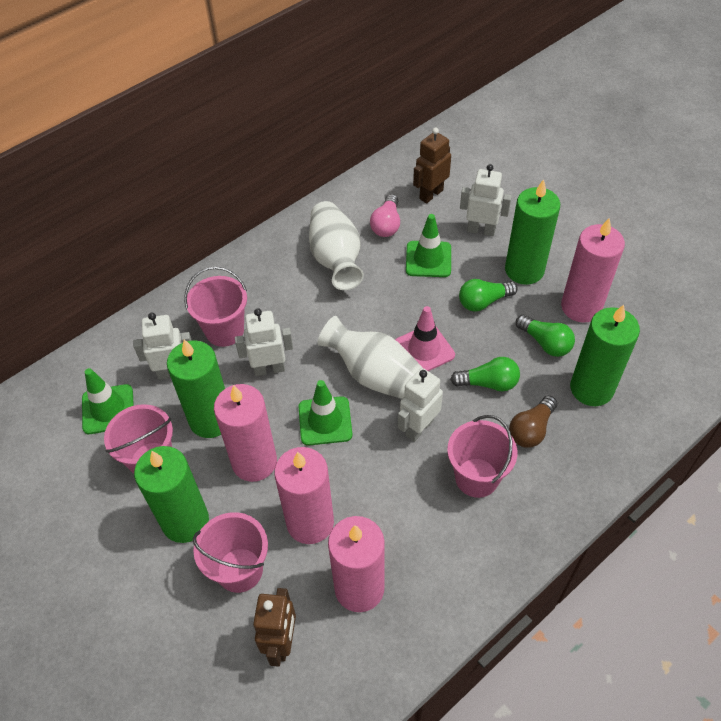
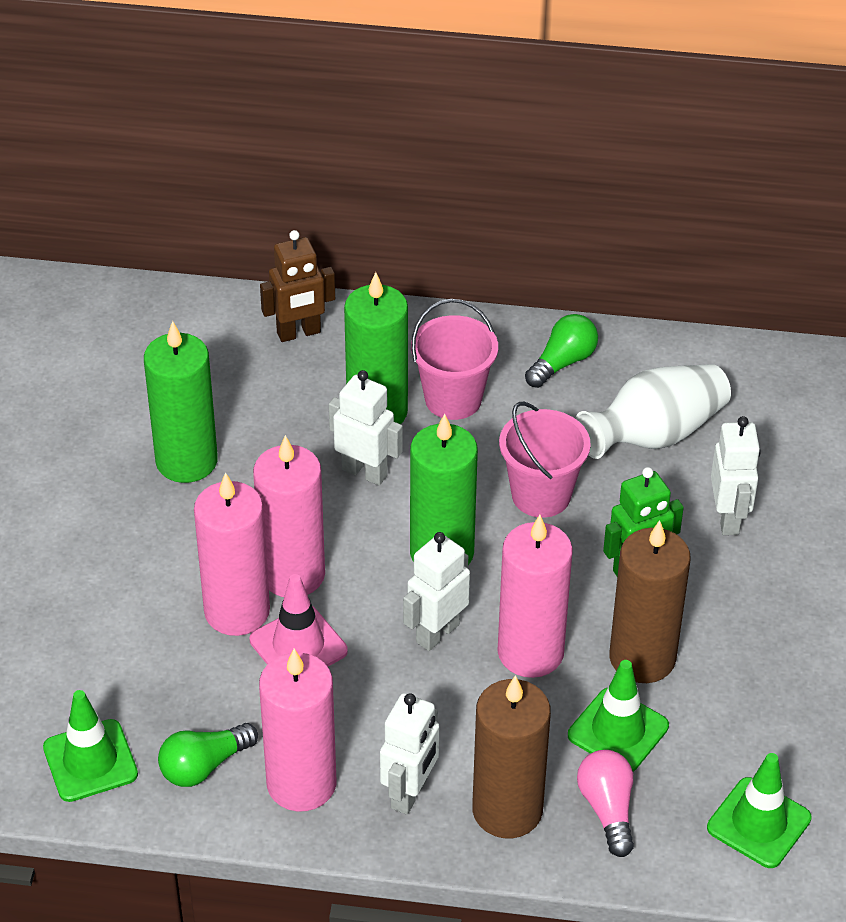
brown candle: none = 0 -> [472,675,551,838] [609,520,690,683] = 2
brown light bulb: [509,396,558,448] = 1 -> none = 0
brown robot: [253,588,296,667] [413,128,451,203] = 2 -> [260,230,335,342] = 1
green candle: [134,446,209,543] [167,339,225,438] [505,179,560,285] [570,305,640,406] = 4 -> [144,321,218,483] [344,272,408,424] [410,414,478,565] = 3
green light bulb: [450,357,520,392] [459,279,518,312] [516,315,575,357] = 3 -> [158,723,258,787] [525,314,598,388] = 2
green robot: none = 0 -> [603,467,684,576] = 1
pink bucket: [104,404,173,474] [184,266,247,347] [193,512,268,593] [447,415,517,498] = 4 -> [411,299,498,420] [499,402,591,518] = 2
white vase: [309,201,364,290] [317,316,423,399] = 2 -> [575,364,731,459] = 1

